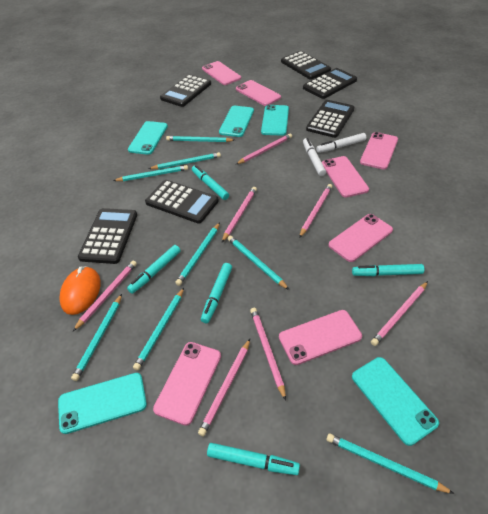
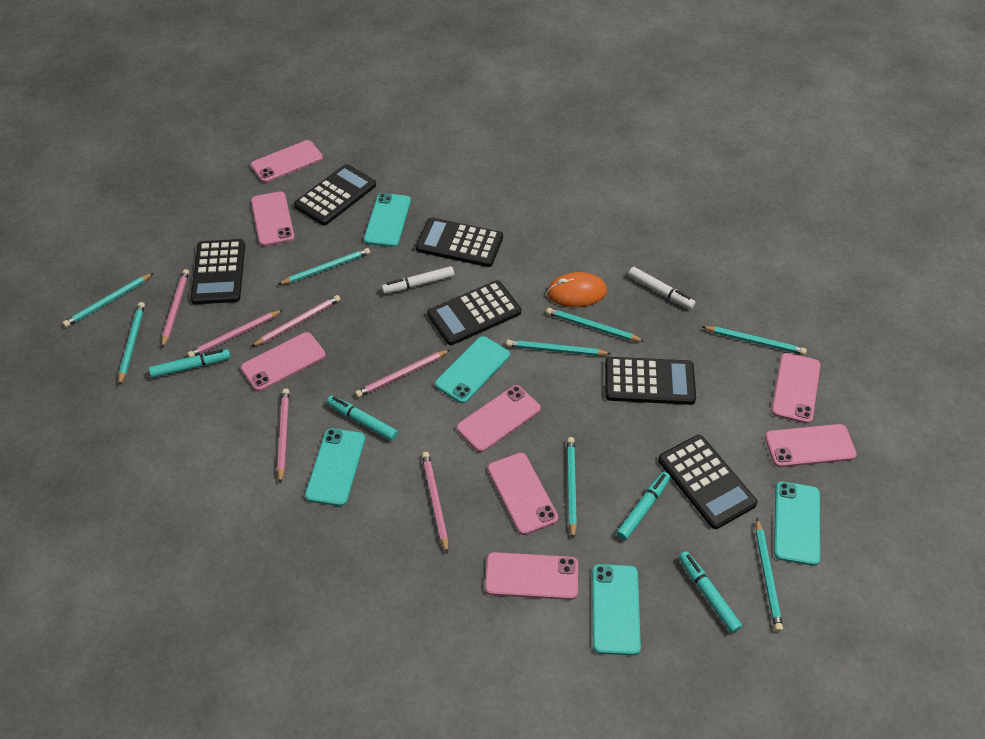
pink pencil: [73,261,137,331] [198,339,250,436] [222,187,257,242] [236,134,292,164] [250,308,286,400] [299,184,332,238] [371,281,428,346] = 7 -> [162,269,189,348] [187,310,283,357] [251,295,341,347] [277,388,289,483] [355,350,450,398] [422,452,448,554] = 6
pink phone: [153,342,221,426] [202,61,241,85] [236,80,281,106] [279,310,362,365] [322,156,369,198] [328,214,393,262] [360,132,398,170] = 7 -> [241,332,326,391] [250,140,323,183] [251,192,295,246] [457,385,541,452] [485,552,578,600] [488,453,558,535] [765,424,857,467] [771,353,821,424] = 8
turquoise marker: [127,245,181,294] [192,165,229,200] [201,263,232,323] [207,443,300,475] [352,264,424,276] = 5 -> [149,349,231,378] [327,396,398,441] [616,472,670,540] [679,551,742,633] = 4

